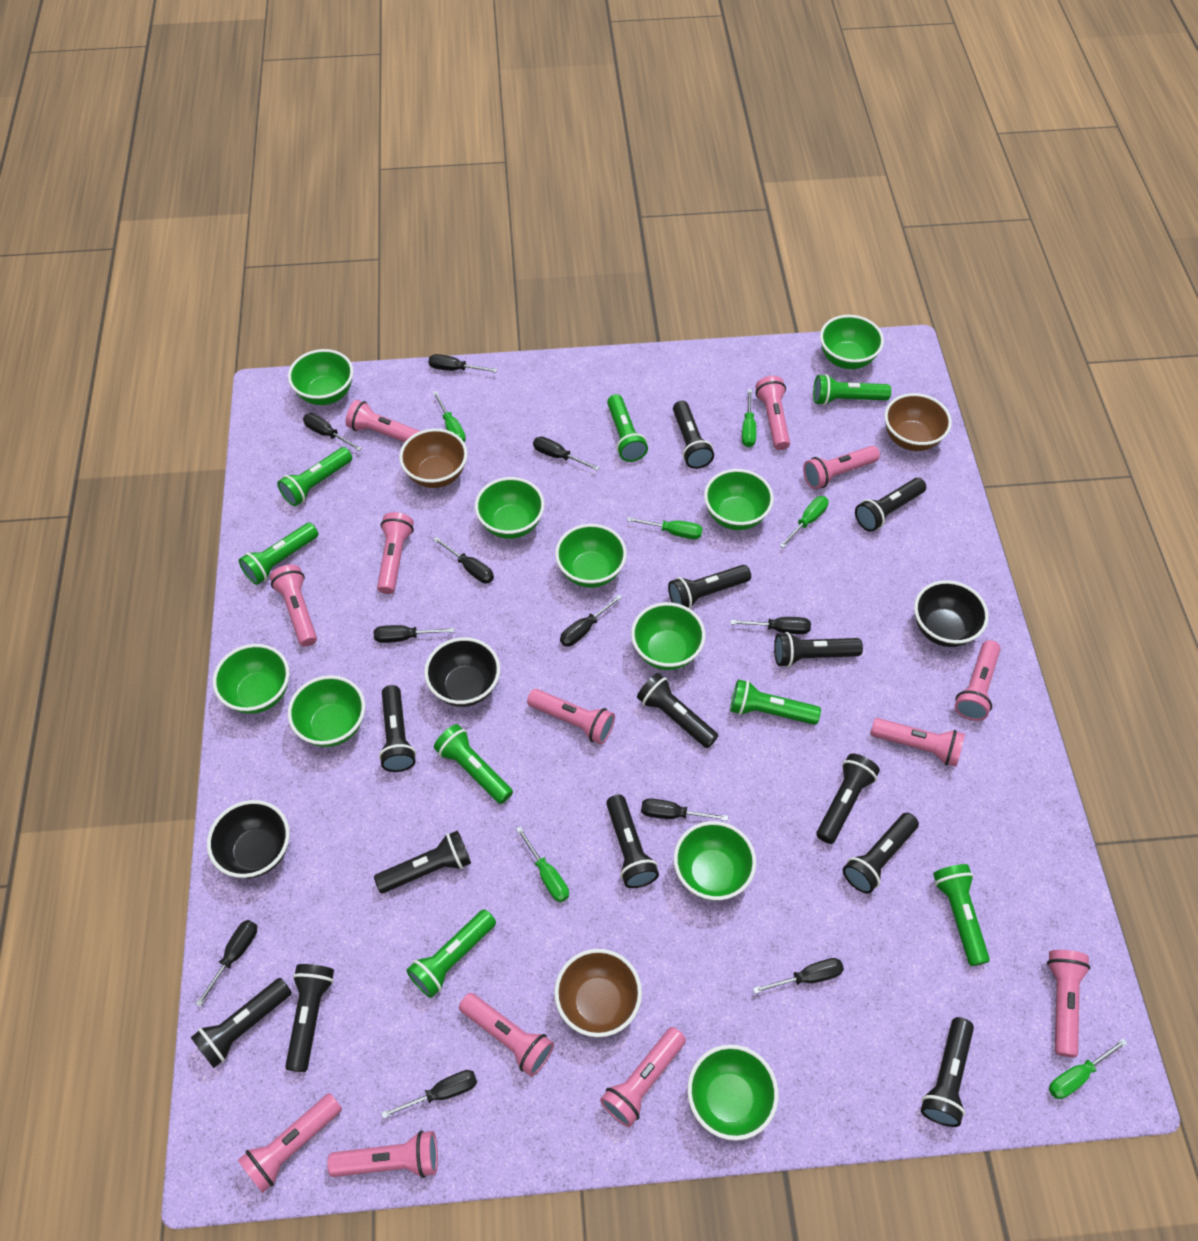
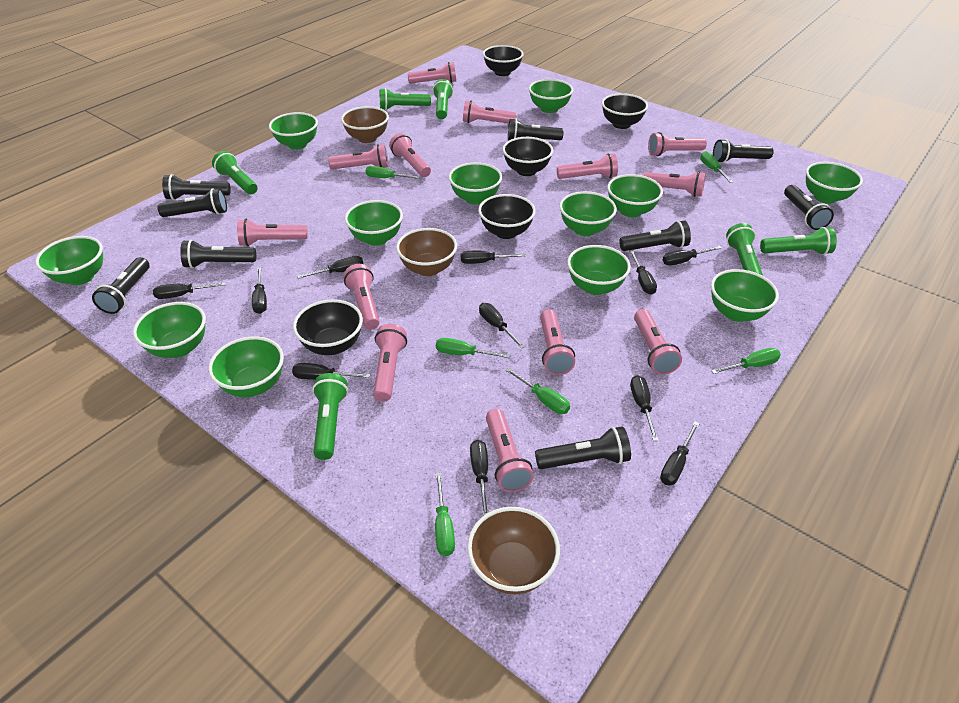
black bowl: [207,800,290,878] [424,637,500,707] [914,580,989,647] = 3 -> [293,299,363,355] [478,194,536,239] [483,45,524,76] [502,137,553,176] [602,93,648,129] = 5
black flashlight: [191,978,292,1068] [285,964,334,1072] [374,830,471,893] [379,685,416,772] [606,795,659,888] [637,673,718,748] [668,565,751,609] [673,401,714,469] [774,632,863,667] [816,754,880,844] [843,813,919,894] [855,478,926,532] [921,1017,974,1127] = 13 -> [92,257,149,314] [157,188,227,217] [162,174,231,200] [180,240,256,268] [508,119,564,141] [535,426,631,469] [619,221,691,251] [713,139,774,163] [784,185,834,230] = 9
green bowl: [213,644,289,714] [288,349,353,405] [288,675,365,747] [475,477,544,539] [555,524,627,588] [631,602,705,670] [674,821,756,900] [687,1044,778,1141] [704,469,774,530] [820,315,884,369] = 10 -> [35,236,103,285] [133,302,206,358] [208,336,284,397] [269,112,318,150] [345,200,403,246] [449,162,502,205] [529,79,573,113] [559,191,617,236] [567,245,631,295] [607,174,663,217] [711,269,779,322] [806,162,863,204] = 12
green flashlight: [239,523,318,585] [277,447,352,506] [406,909,496,998] [434,724,513,804] [607,394,648,462] [730,679,821,725] [813,374,891,405] [933,864,990,966] = 8 -> [212,151,257,194] [312,373,348,460] [380,88,431,110] [433,79,453,119] [726,223,763,276] [760,227,837,255] = 6

